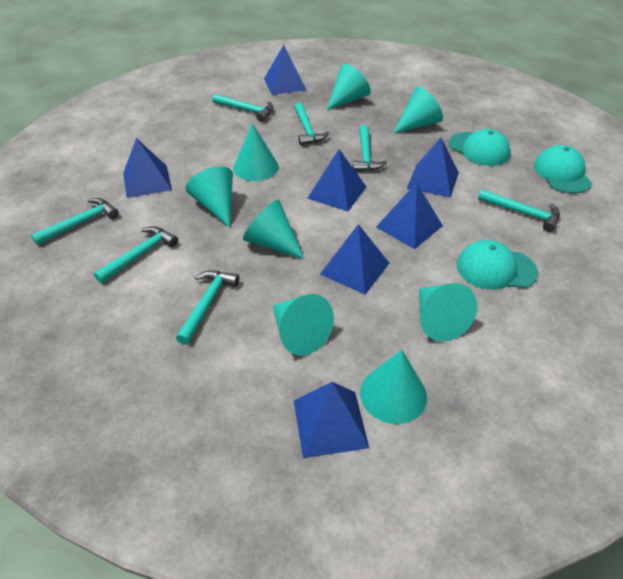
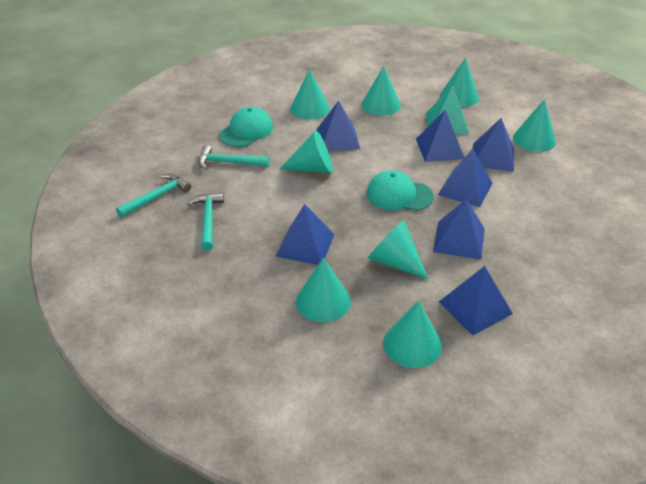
turquoise cap: [449,129,511,166] [457,240,538,290] [534,145,592,194] = 3 -> [219,106,273,147] [367,170,434,211] = 2
turquoise hammer: [31,198,119,245] [94,226,178,283] [176,270,239,345] [212,94,274,122] [294,102,329,145] [353,125,387,171] [478,189,560,232] = 7 -> [116,174,191,218] [188,192,224,250] [198,145,269,169] = 3
turquoise pyramid: none = 0 -> [426,85,469,134] = 1

